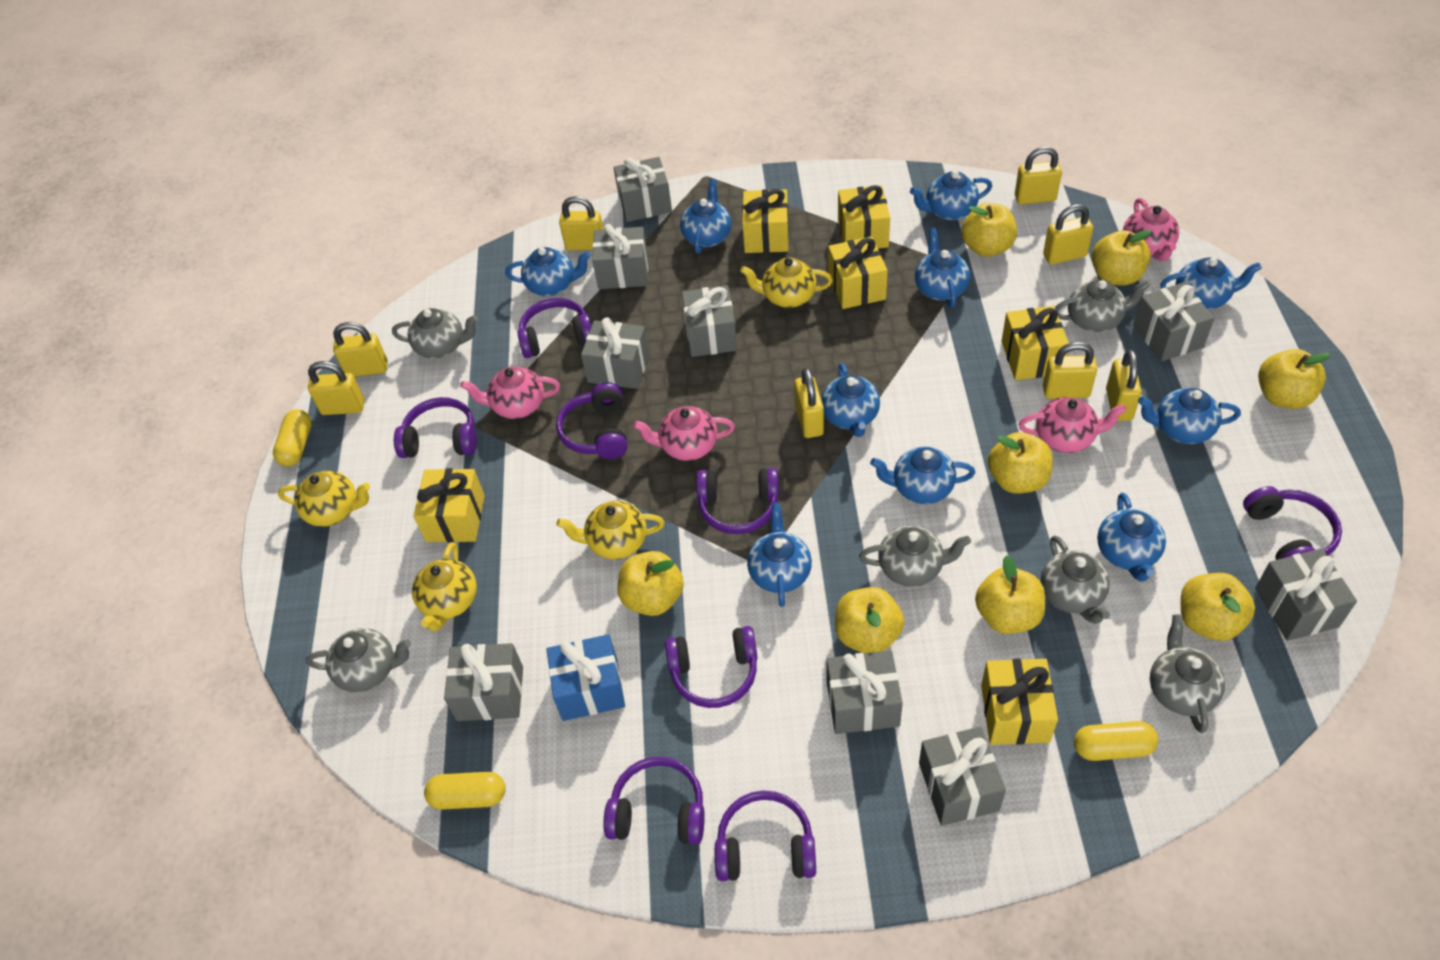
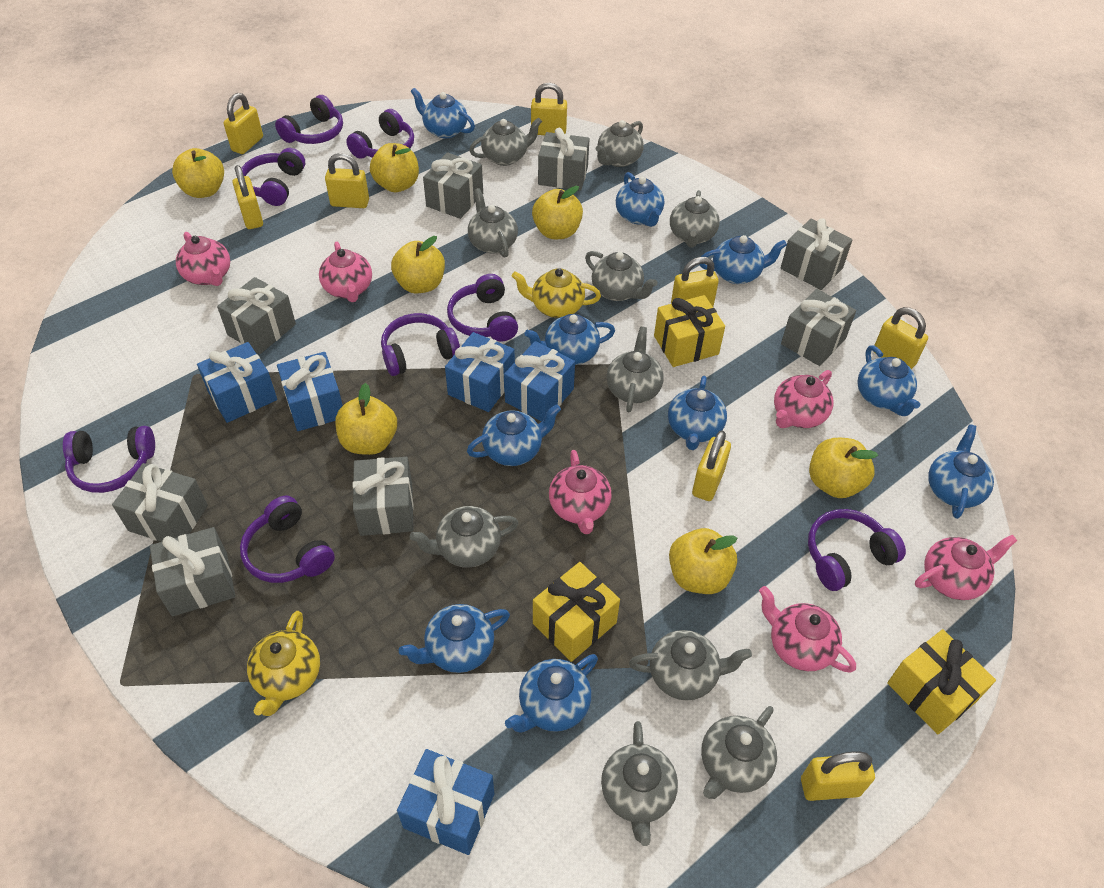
blue gift: [546,634,625,721] = 1 -> [197,342,277,423] [277,352,343,431] [397,749,494,855] [445,332,515,412] [504,341,575,422] = 5
grey gift: [444,643,523,721] [581,317,649,389] [592,224,648,289] [614,157,672,222] [682,285,737,357] [826,650,903,734] [919,727,1006,826] [1133,282,1215,362] [1255,548,1357,641] = 9 -> [112,463,208,542] [150,527,235,617] [217,277,296,354] [353,457,414,536] [423,152,483,219] [538,128,590,191] [781,219,853,290] [781,289,856,366] = 8
grey teapot: [306,628,411,692] [392,308,478,359] [859,525,971,587] [1041,535,1110,624] [1055,280,1150,332] [1150,614,1225,733] = 6 -> [410,506,518,568] [468,188,518,258] [469,118,542,166] [585,251,657,301] [596,120,644,167] [601,721,678,846] [606,327,664,413] [629,630,752,700] [670,190,720,248] [701,706,777,799] = 10
pink teapot: [461,367,560,419] [633,406,735,461] [1019,397,1126,453] [1123,198,1179,261] = 4 -> [176,232,230,286] [319,242,372,302] [549,450,612,534] [759,586,856,673] [774,370,833,428] [915,535,1017,600] = 6
yellow apple: [618,551,684,616] [835,587,904,653] [961,203,1017,257] [975,555,1045,634] [988,432,1053,494] [1092,230,1151,286] [1181,573,1255,641] [1258,349,1331,409] = 8 -> [172,148,224,198] [335,383,397,455] [370,143,419,192] [391,236,445,293] [532,186,583,239] [669,528,737,594] [809,438,878,498] = 7
yellow capsule: [273,409,312,467] [424,772,506,810] [1074,721,1158,761] = 3 -> none = 0
yellow gift: [414,468,485,543] [742,189,789,253] [828,236,888,309] [838,185,890,249] [981,659,1058,745] [1001,306,1069,380] = 6 -> [533,562,620,662] [654,295,725,367] [887,629,996,734] = 3
yellow teapot: [278,471,370,527] [412,542,477,631] [556,501,665,559] [740,257,833,308] = 4 -> [247,611,320,716] [512,268,601,318] = 2

